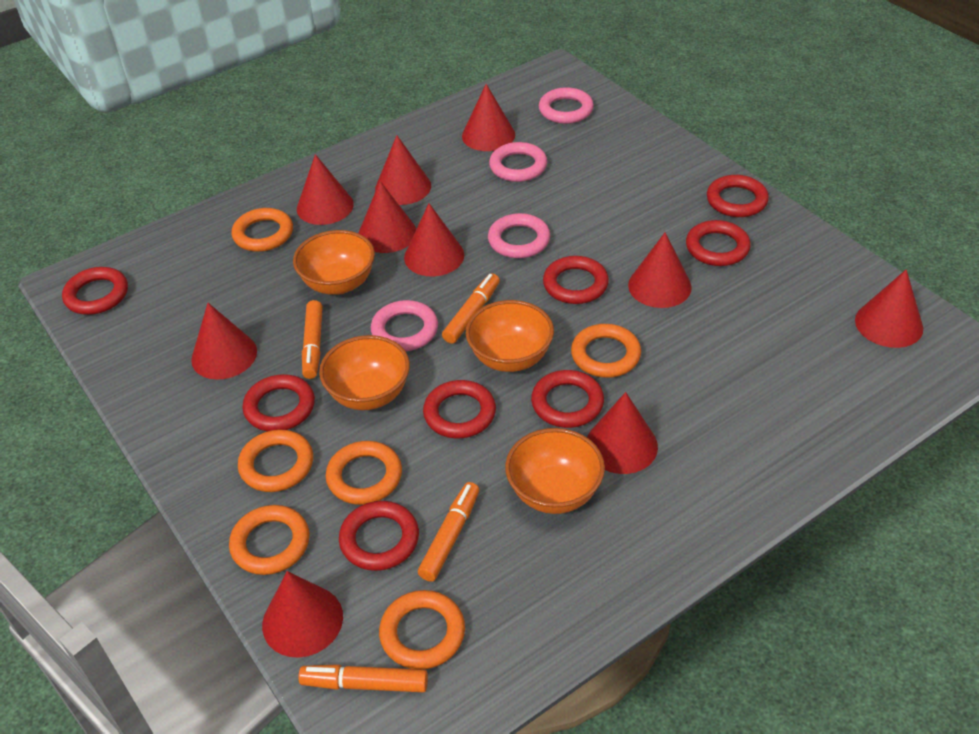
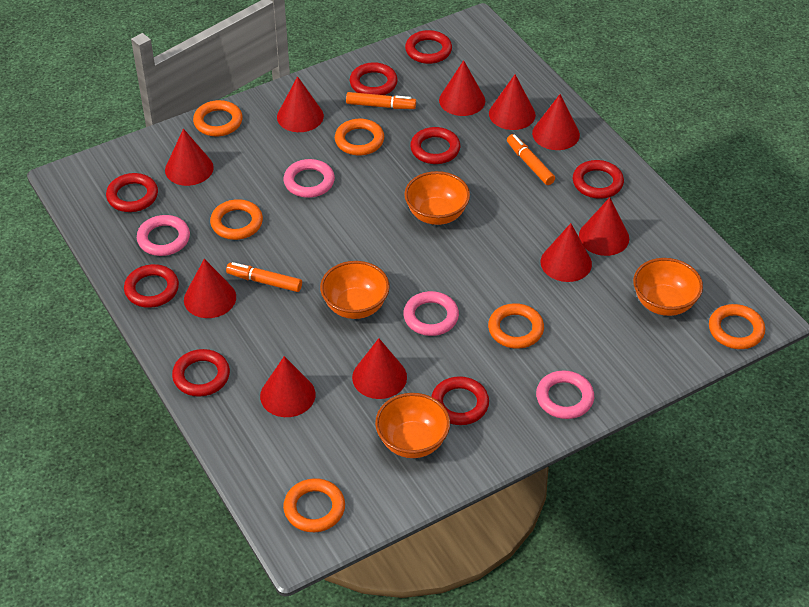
orange marker: [298,664,428,692] [302,300,323,379] [418,482,480,582] [442,273,500,344] = 4 -> [226,262,302,292] [346,92,416,109] [507,134,555,185] = 3

